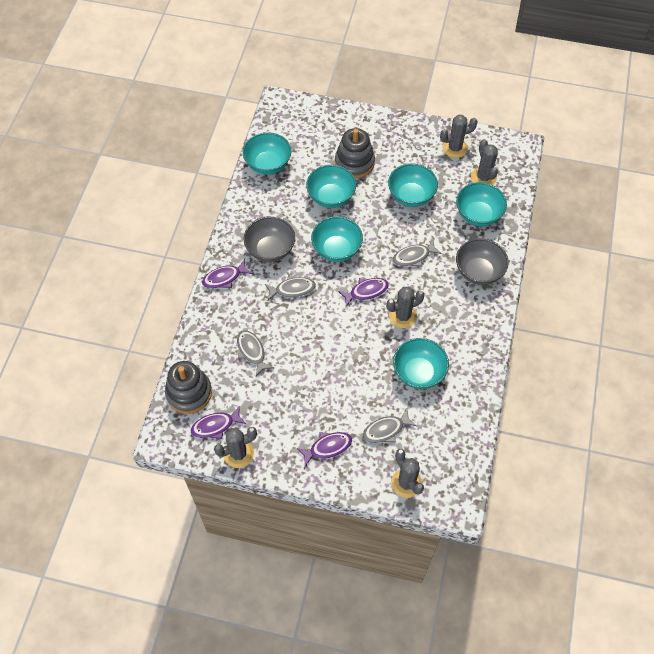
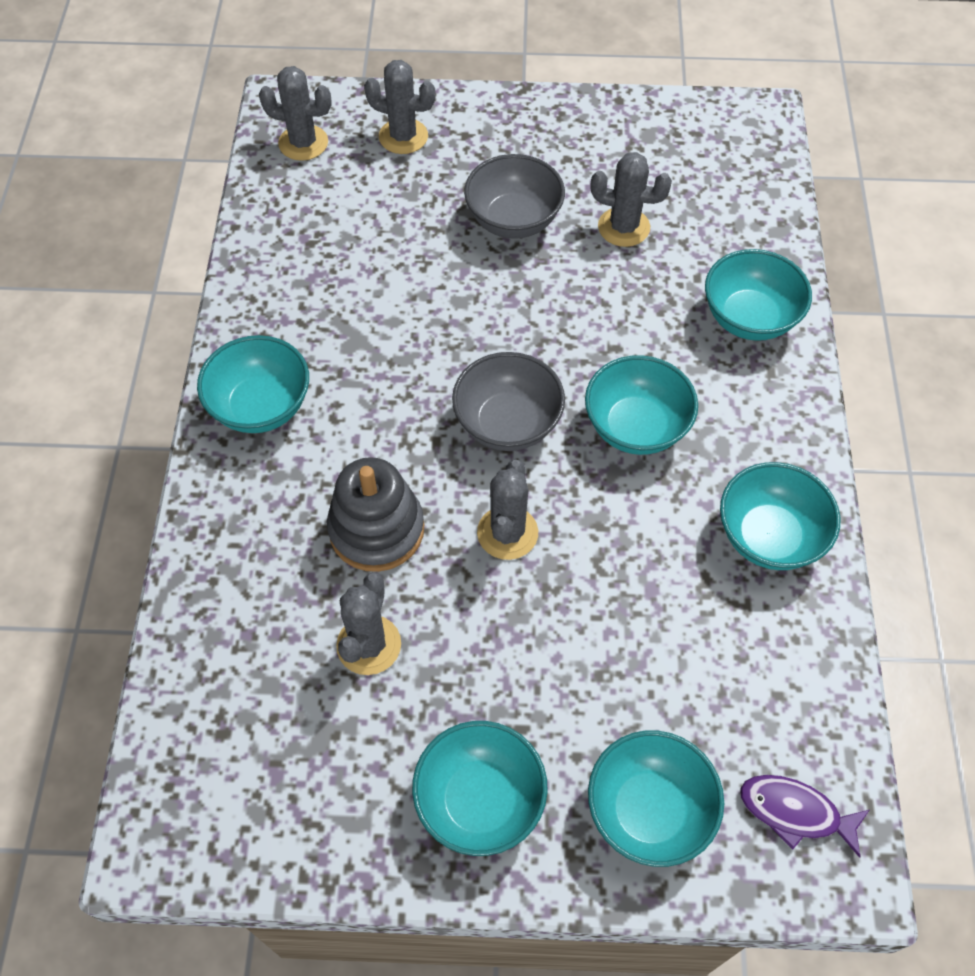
grey fish: [237,330,274,376] [265,275,316,300] [363,409,417,443] [393,239,442,267] = 4 -> none = 0
grey stacking toy: [165,361,212,414] [335,128,375,178] = 2 -> [327,457,424,572] = 1
purple fish: [191,406,246,439] [202,259,252,288] [297,432,352,467] [338,278,389,307] = 4 -> [740,775,869,858] = 1

